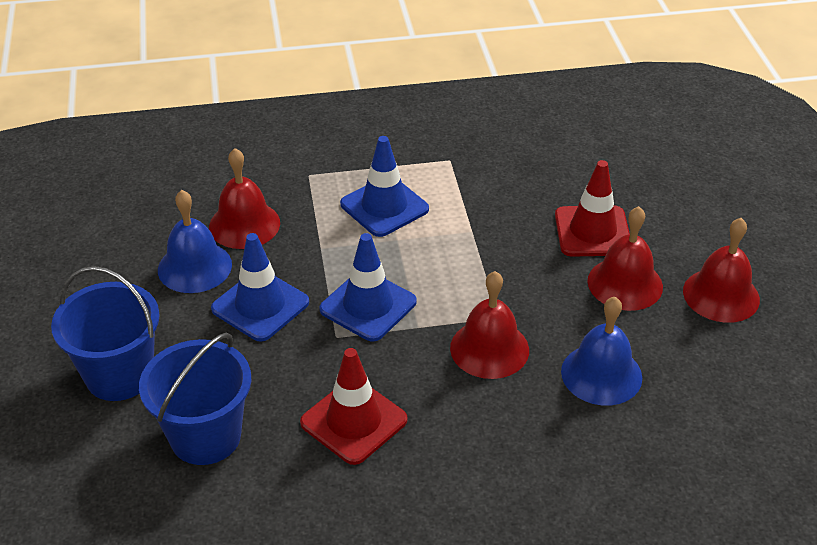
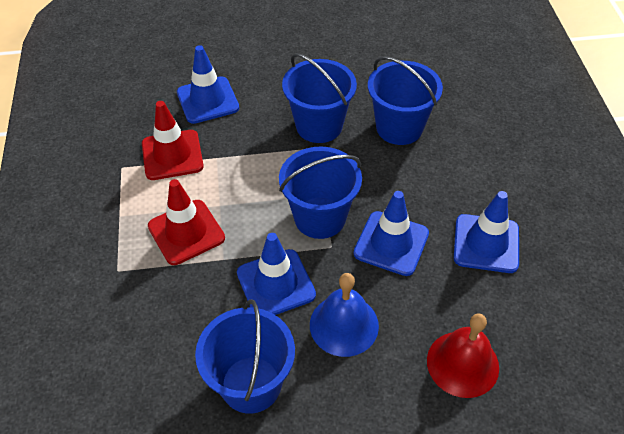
blue bell: [158,190,232,293] [561,297,642,406] = 2 -> [310,273,379,357] = 1
blue bucket: [51,266,160,401] [139,333,252,465] = 2 -> [195,299,295,414] [279,146,362,239] [282,53,357,143] [368,56,443,145] = 4
blue traffic cone: [211,233,309,341] [320,233,417,341] [340,136,429,237] = 3 -> [177,45,239,124] [237,233,316,315] [353,191,429,276] [454,191,519,273] = 4
red bell: [209,148,280,249] [450,271,529,379] [588,206,663,311] [683,218,760,323] = 4 -> [427,313,499,398] = 1

